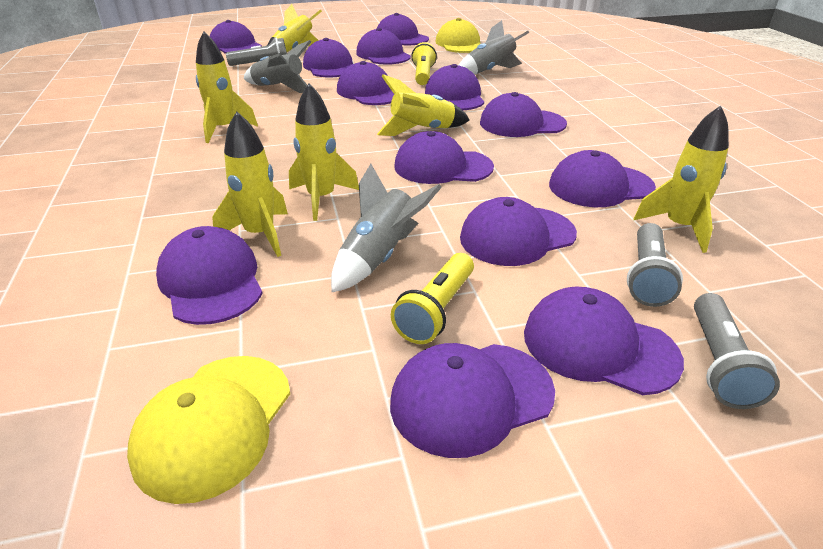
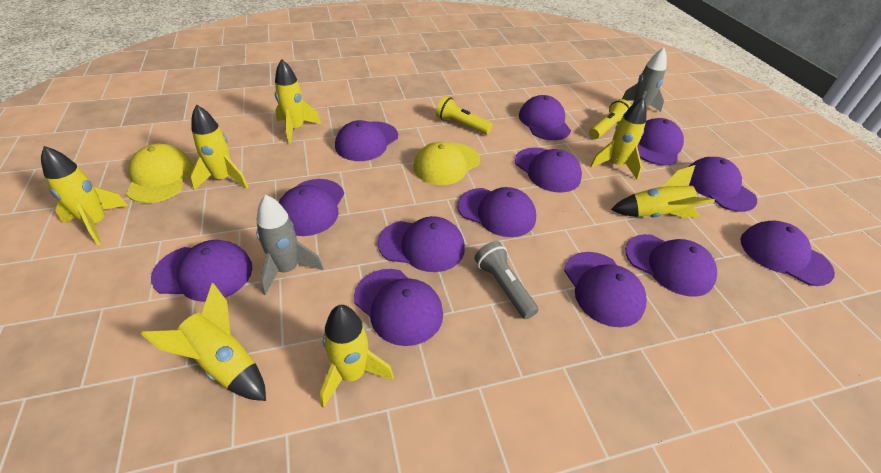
grey flashlight: [226,38,287,66] [627,223,683,307] [694,293,780,409] = 3 -> [475,241,539,319] = 1
grey rocket: [244,40,311,93] [331,164,442,292] [459,20,529,74] = 3 -> [256,195,323,295] [622,48,667,112] = 2
yellow rocket: [196,32,258,143] [212,111,288,257] [267,4,322,52] [289,83,359,221] [377,74,469,136] [634,105,729,253] = 6 -> [41,146,128,245] [141,283,266,401] [190,105,248,190] [275,59,321,144] [320,305,394,408] [590,98,647,180] [611,165,715,218] = 7

